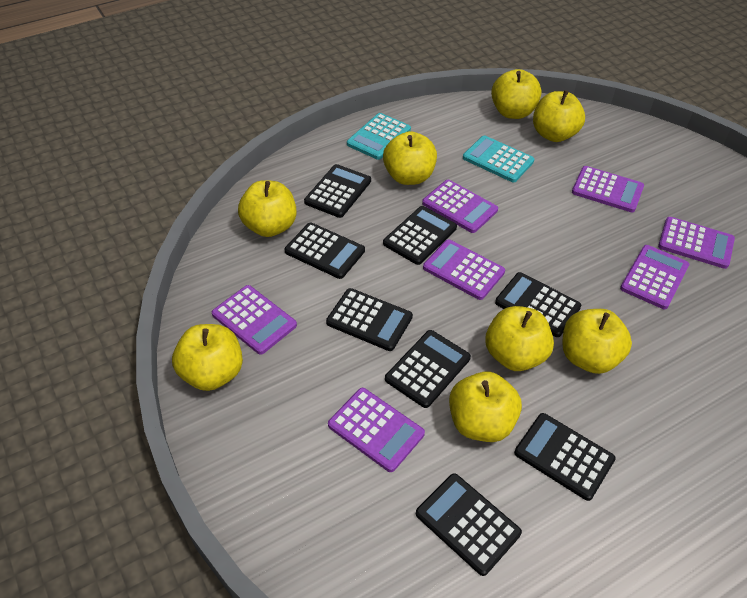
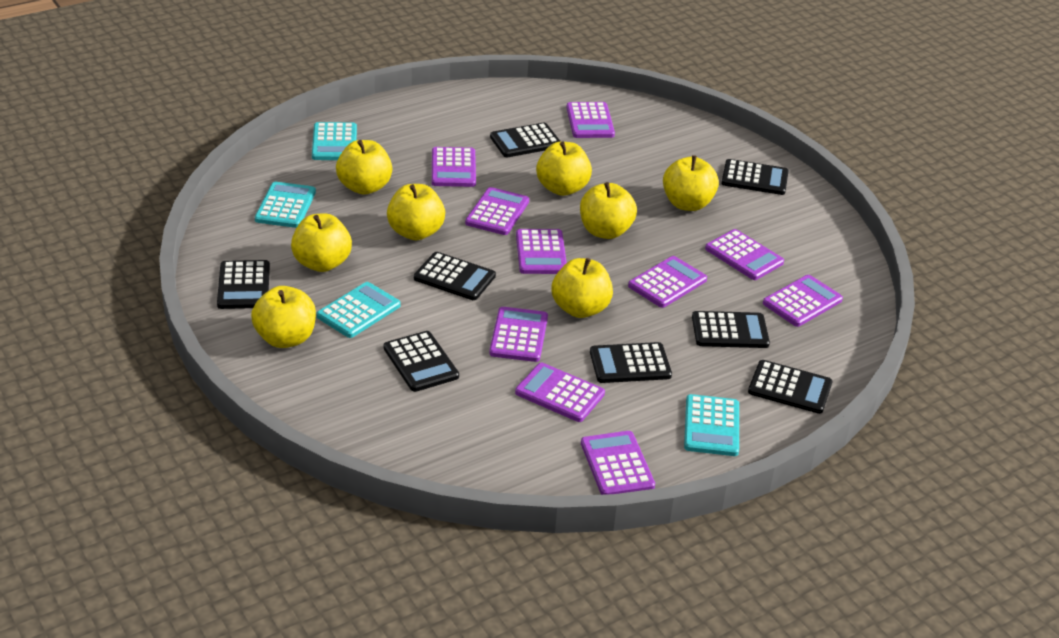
purple calculator: [212,285,297,355] [328,388,425,472] [422,180,498,233] [423,239,505,300] [572,166,644,212] [620,245,689,309] [658,217,735,269] = 7 -> [432,147,476,187] [465,187,529,235] [489,307,548,362] [515,363,605,422] [516,229,567,274] [566,102,615,138] [581,431,655,495] [628,256,707,308] [705,229,784,280] [763,275,843,327] = 10
turquoise calculator: [347,113,411,160] [463,135,534,182] = 2 -> [255,182,316,228] [312,122,357,160] [317,282,401,338] [684,394,739,456] = 4

